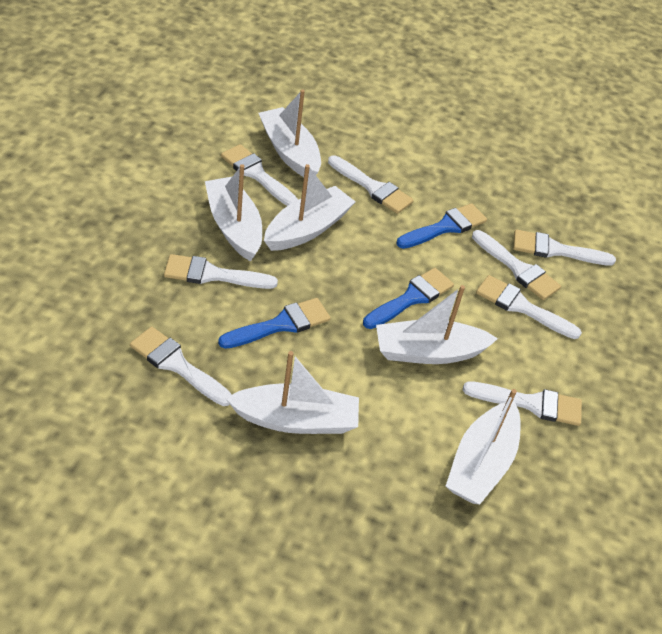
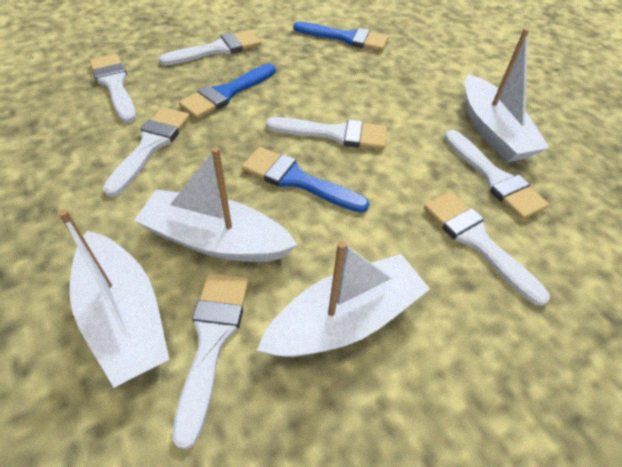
white boat: [205,164,262,261] [225,351,359,434] [259,89,321,177] [264,164,356,251] [376,285,498,364] [446,389,520,505] = 6 -> [58,209,170,388] [134,147,297,262] [257,241,430,357] [465,28,550,162] = 4
white brush: [130,326,232,406] [164,254,278,289] [221,144,298,206] [328,155,414,214] [463,381,582,426] [472,230,561,300] [476,275,582,339] [513,229,616,266] = 8 -> [89,54,136,123] [103,107,190,197] [159,30,261,65] [172,273,249,450] [266,117,387,150] [424,192,550,306] [444,130,549,219] = 7

